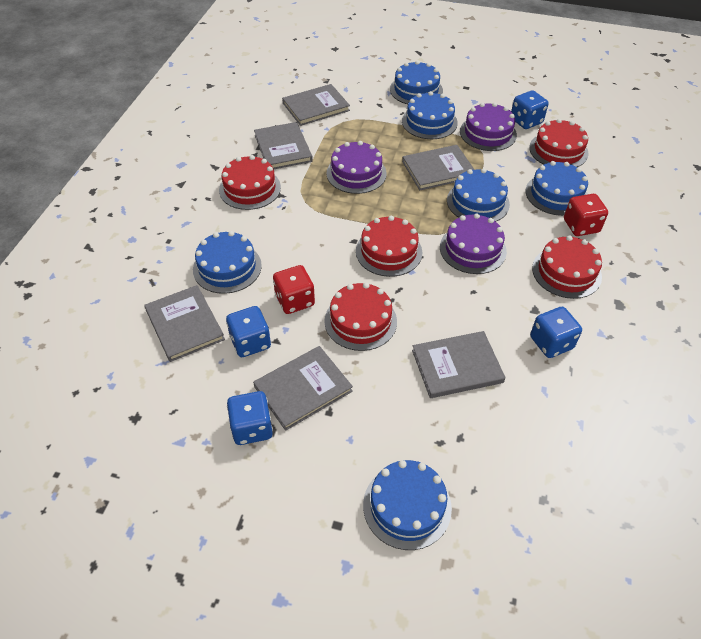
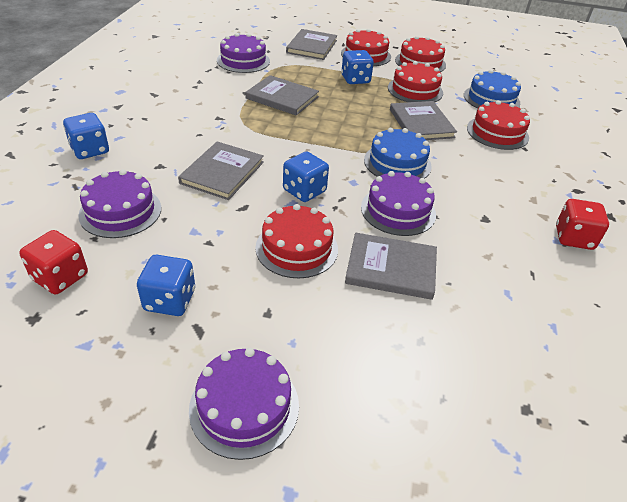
blue cake: [193,231,262,294] [363,460,452,550] [390,61,443,104] [402,91,458,139] [447,168,510,222] [526,161,588,216] = 6 -> [364,128,432,179] [464,70,521,108] = 2
grey book: [144,285,225,362] [253,346,353,431] [254,122,313,169] [282,84,350,126] [402,145,475,190] [412,331,505,398] = 6 -> [178,141,264,200] [245,75,319,115] [286,29,337,60] [345,233,437,300] [390,101,457,140] = 5
purple cake: [327,141,387,194] [440,213,507,274] [460,102,517,151] = 3 -> [78,169,161,238] [189,348,299,460] [217,33,270,73] [361,171,436,236] = 4

